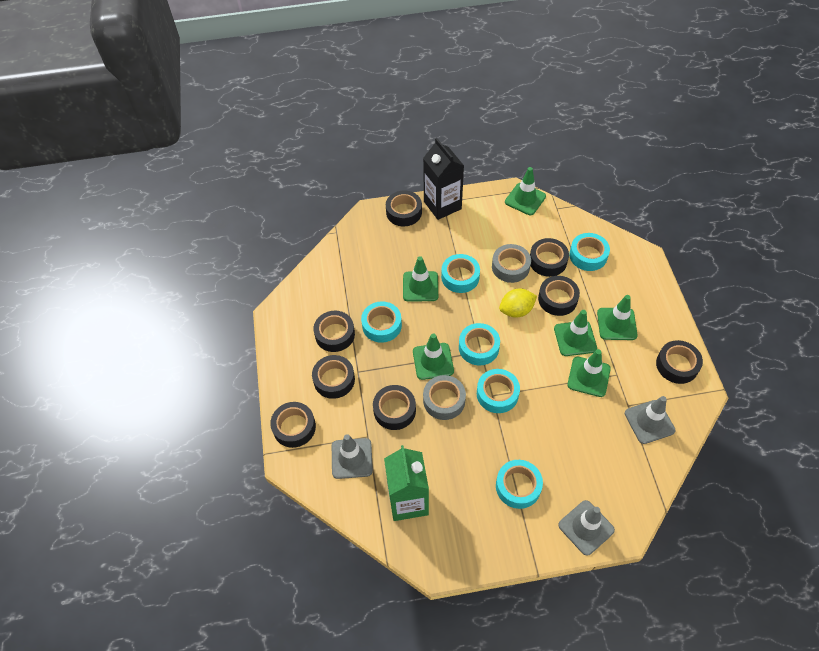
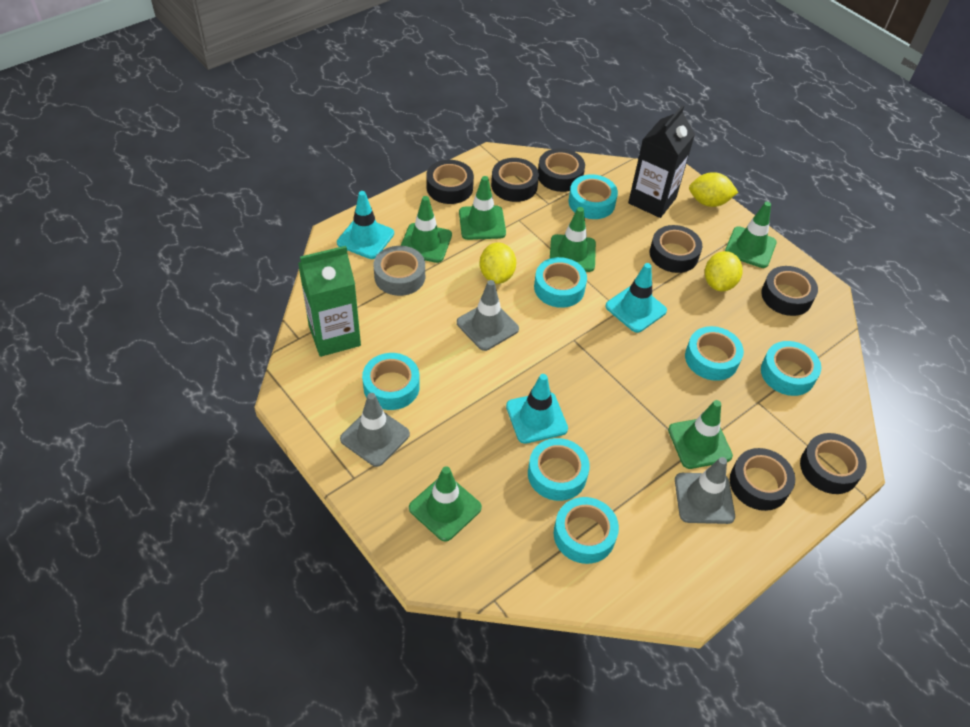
black tape: [270,402,316,448] [312,355,355,399] [313,311,355,352] [373,385,416,430] [386,190,422,226] [530,238,569,277] [538,276,580,316] [656,340,703,384] = 8 -> [426,160,474,204] [491,158,539,202] [538,148,585,192] [650,225,702,273] [730,448,795,511] [761,266,818,316] [800,433,866,494] = 7
grey tape: [423,375,466,420] [492,244,531,283] = 2 -> [374,246,425,296] = 1
turquoise tape: [361,301,402,343] [441,254,480,293] [459,323,500,366] [477,369,520,413] [496,460,543,509] [569,233,610,271] = 6 -> [362,353,420,410] [528,438,590,501] [534,257,587,308] [554,497,619,564] [569,174,618,219] [685,326,744,381] [761,341,821,396] = 7
turquoise traffic cone: none = 0 -> [337,191,394,259] [506,374,568,444] [605,263,667,333] = 3
yellow lemon: [499,288,537,318] = 1 -> [479,242,516,284] [689,172,738,207] [705,251,743,291] = 3

